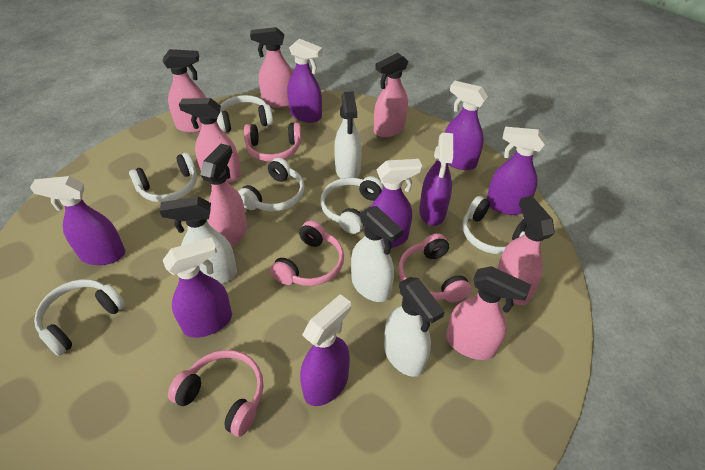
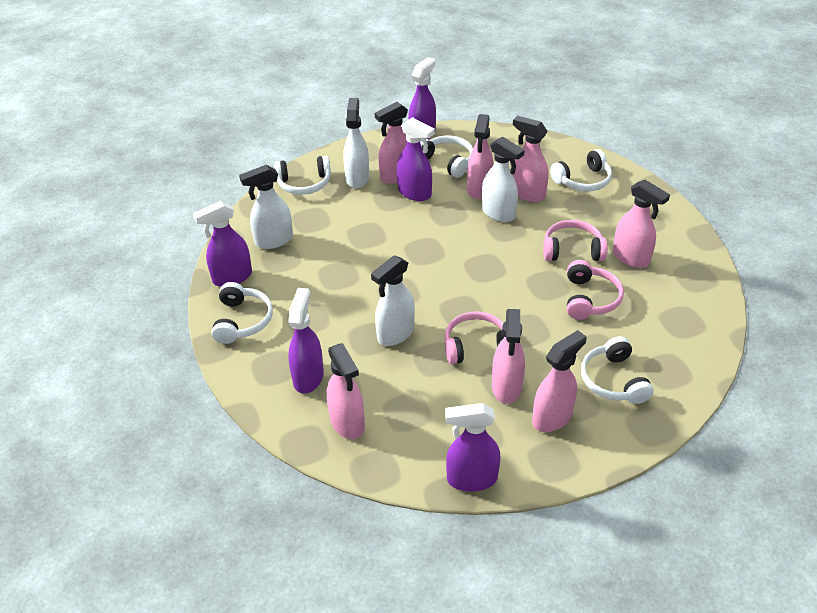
pink headphones: [168,350,264,437] [244,123,302,162] [270,221,344,286] [398,233,471,302] = 4 -> [445,311,505,364] [543,220,608,261] [567,260,624,320] = 3
purple spray bottle: [30,176,126,265] [163,237,232,338] [287,38,323,123] [300,294,351,406] [370,159,422,248] [419,133,454,226] [445,81,488,170] [486,127,545,215] = 8 -> [193,201,252,287] [288,288,324,394] [397,117,435,201] [408,57,436,140] [445,403,500,492] = 5
white headphones: [34,279,125,356] [129,152,197,202] [217,95,273,133] [238,158,304,212] [320,176,384,234] [462,196,525,254] = 6 -> [211,282,273,344] [274,156,331,195] [420,136,473,178] [550,149,612,192] [581,336,654,404] = 5

